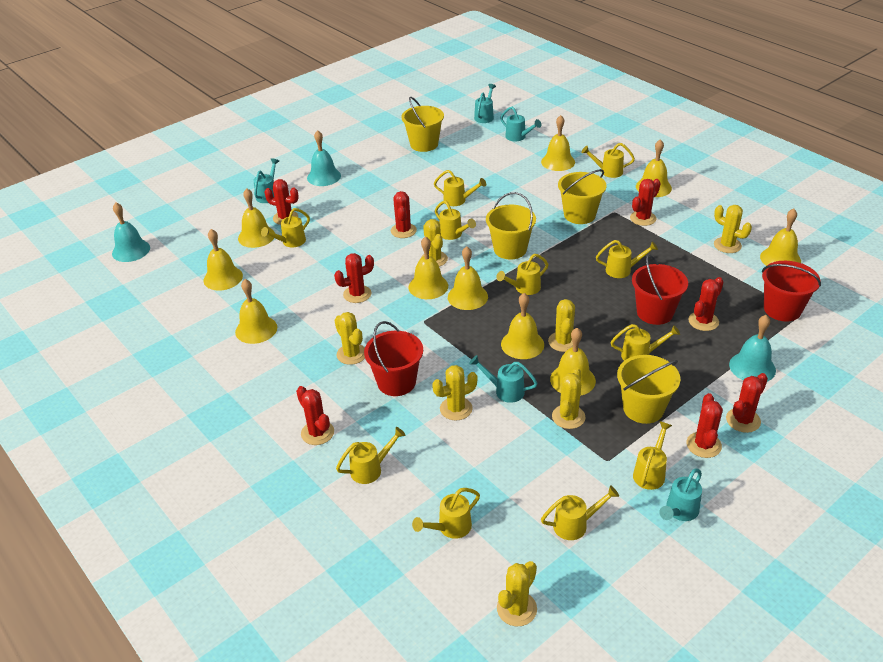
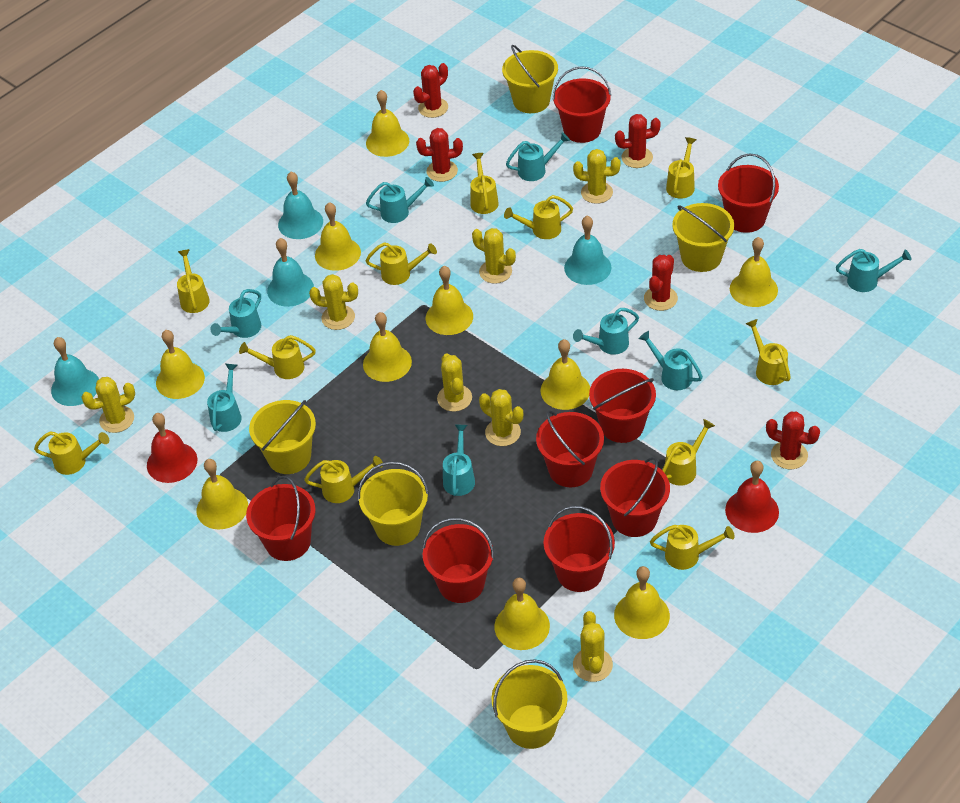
red bell: none = 0 -> [147,413,197,483] [725,461,779,533] = 2
red bucket: [364,321,423,396] [632,254,688,325] [762,261,821,322] = 3 -> [246,476,315,561] [422,518,494,603] [536,410,604,487] [544,506,615,592] [552,66,611,143] [589,369,656,443] [600,457,670,537] [718,153,779,233] = 8
red cactus: [265,179,299,225] [296,386,334,445] [334,253,374,303] [391,191,417,238] [630,179,661,226] [686,393,723,458] [688,277,724,331] [726,373,768,433] = 8 -> [413,63,448,118] [416,128,463,182] [615,114,661,168] [644,255,678,311] [766,412,820,469] = 5
turquoise bell: [112,202,150,262] [307,130,341,186] [729,315,776,382] = 3 -> [51,337,99,406] [267,238,314,307] [278,172,323,239] [564,216,611,285] = 4
turquoise watering can: [253,158,279,203] [469,355,538,403] [474,84,496,123] [500,107,541,141] [659,469,702,521] = 5 -> [207,364,242,432] [210,289,261,338] [366,177,434,223] [443,425,475,496] [506,132,570,181] [573,308,639,354] [639,331,703,390] [836,249,912,292] = 8
yellow bucket: [402,97,444,152] [486,192,536,260] [558,169,606,224] [617,355,680,424] = 4 -> [249,400,316,474] [358,462,429,546] [492,659,568,749] [502,45,558,113] [672,203,734,272] = 5

